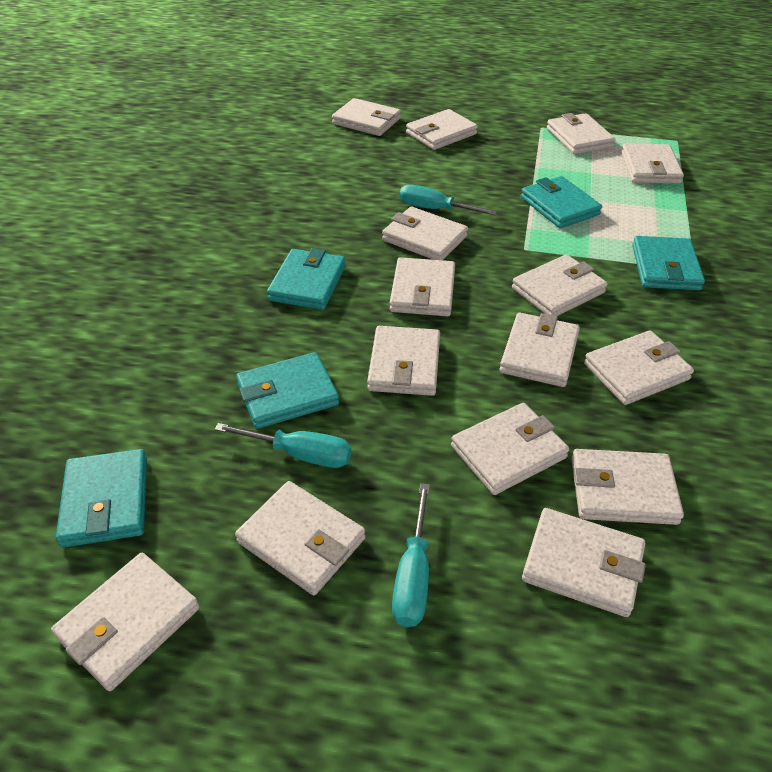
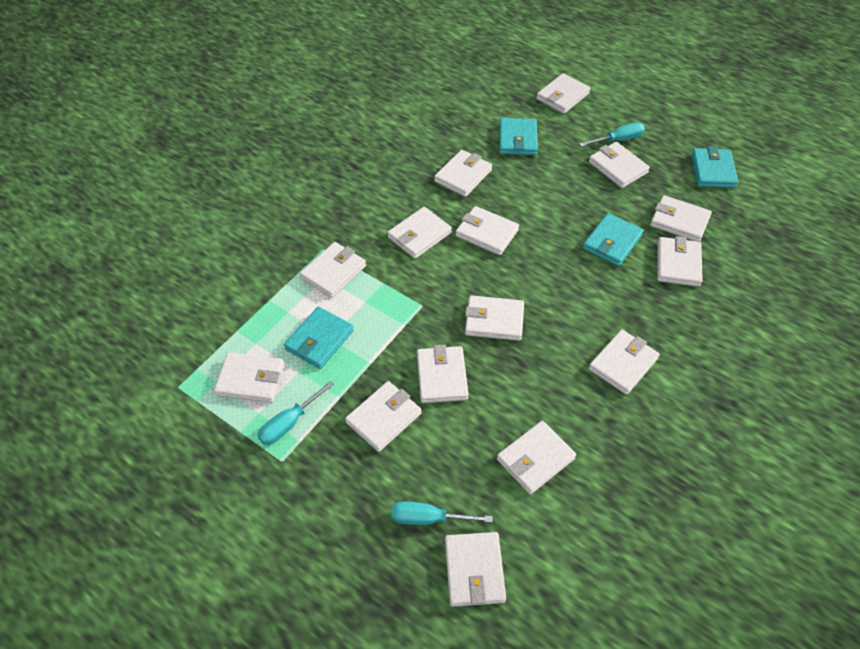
turquoise wallet: [56,449,147,547] [236,352,339,429] [267,248,346,310] [521,176,602,228] [632,236,705,290] = 5 -> [284,307,354,369] [500,118,538,155] [583,213,644,266] [691,146,739,188] = 4

